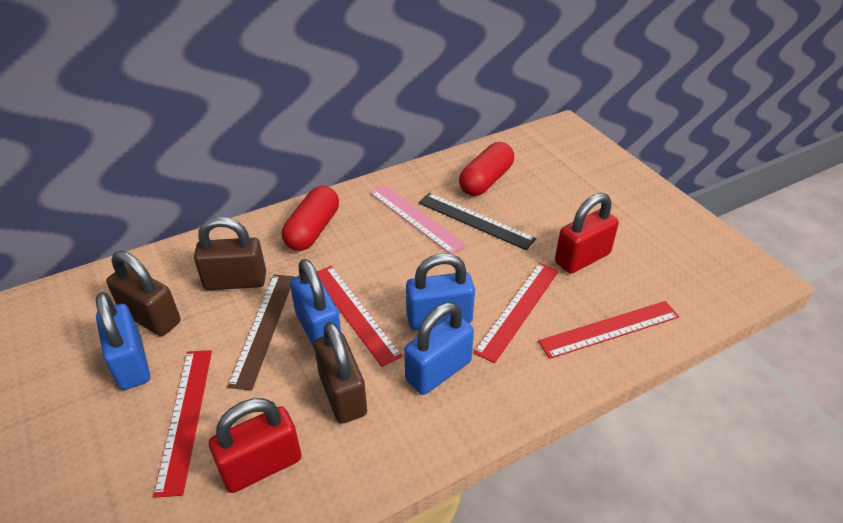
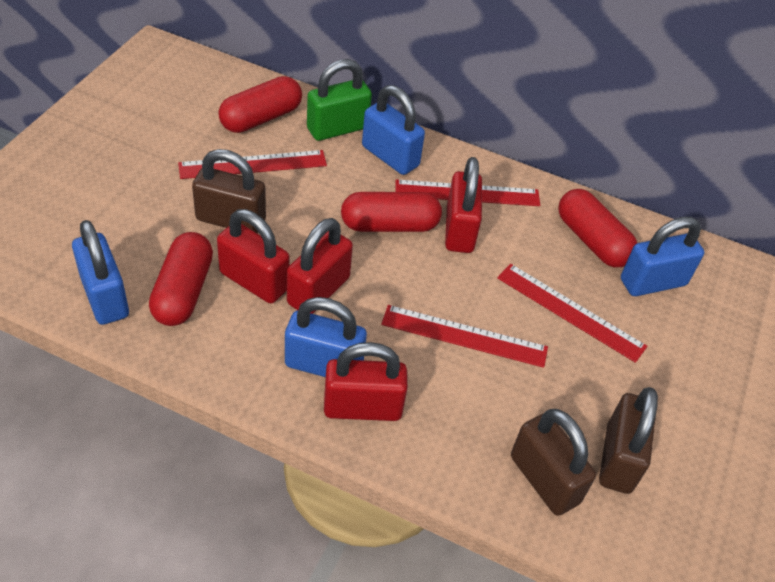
black ruler: [418,193,536,250] = 1 -> none = 0
brown ruler: [227,274,294,391] = 1 -> none = 0
green padlock: none = 0 -> [307,59,372,141] = 1
pink ruler: [370,185,466,254] = 1 -> none = 0
red capsule: [282,186,339,251] [459,142,514,196] = 2 -> [149,232,213,326] [218,76,302,133] [341,192,442,232] [558,189,637,267] = 4
red padlock: [209,398,301,493] [555,193,619,274] = 2 -> [217,209,290,303] [287,218,353,314] [324,342,408,421] [445,157,482,253] = 4

